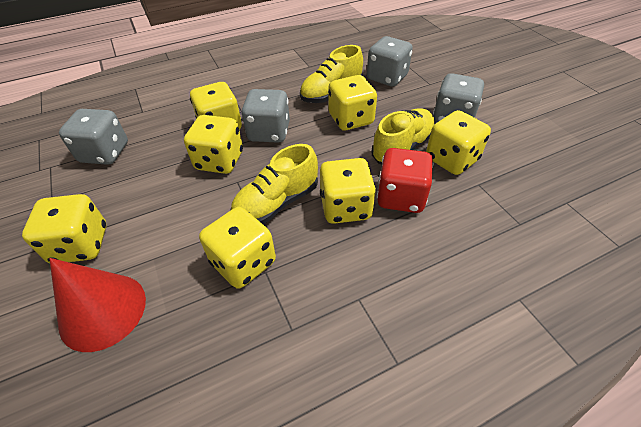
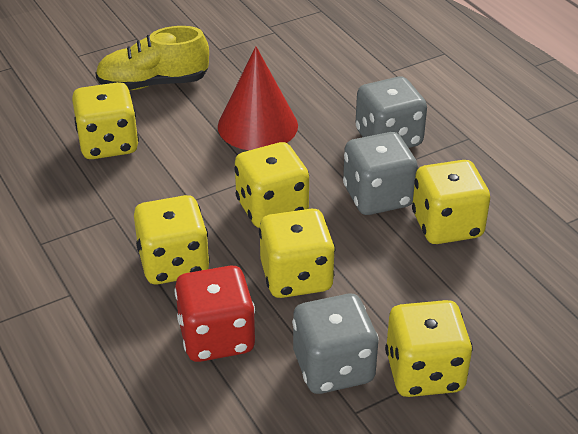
grey dice: [59,109,128,165] [241,89,290,143] [367,36,413,86] [433,73,484,123] = 4 -> [292,294,379,394] [343,132,418,215] [355,76,427,148] = 3
yellow dice: [22,194,106,263] [184,115,243,174] [190,82,242,129] [199,207,276,289] [320,158,376,224] [328,75,377,130] [426,110,491,175] = 7 -> [72,82,139,159] [134,195,210,284] [234,142,309,228] [259,209,335,298] [385,300,473,397] [412,160,490,244] = 6
yellow shoe: [230,144,318,224] [300,45,363,103] [372,108,435,164] = 3 -> [95,26,209,90] = 1

